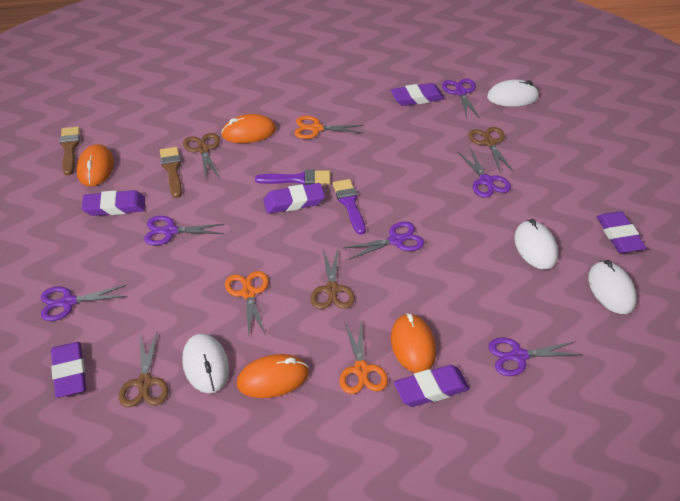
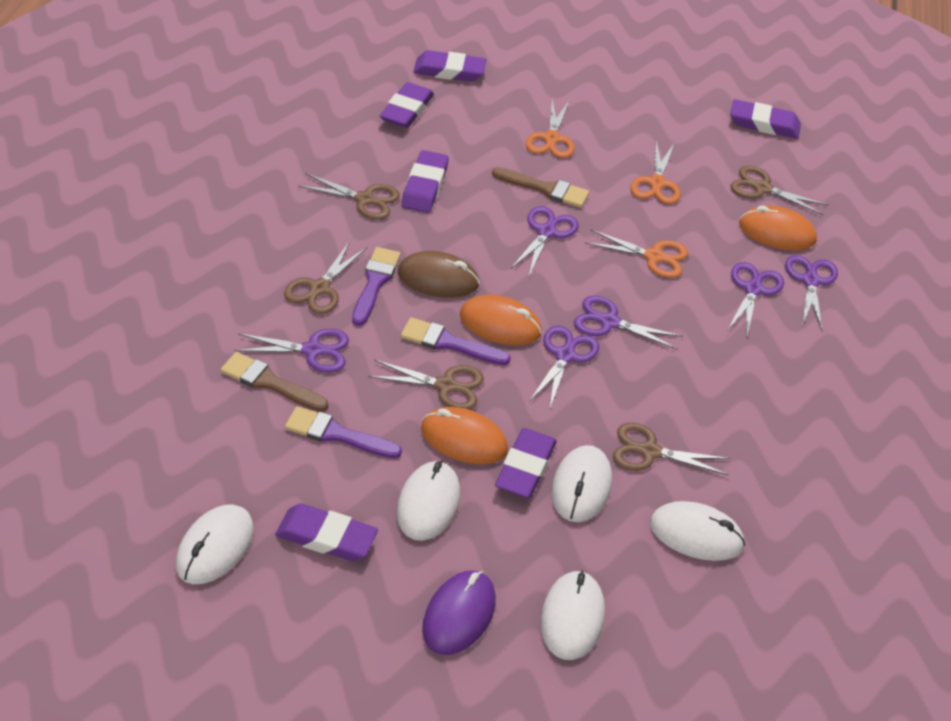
brown mouse: none = 0 -> [398,251,480,298] = 1
brown scissors: [119,332,168,407] [183,133,220,180] [310,249,355,309] [468,127,514,174] = 4 -> [284,241,367,314] [298,173,400,220] [368,360,484,410] [613,423,730,475] [730,165,828,215] = 5
orange mouse: [76,144,114,187] [221,114,276,143] [237,354,309,398] [391,313,436,373] = 4 -> [421,407,508,464] [460,295,542,345] [739,206,817,251] = 3
purple brush: [255,169,330,185] [332,179,366,235] = 2 -> [285,406,402,458] [352,247,401,326] [401,317,511,365] = 3
purple mouse: none = 0 -> [422,570,496,655] = 1
white mouse: [182,333,229,393] [487,80,539,107] [514,219,558,269] [588,260,637,314] = 4 -> [176,504,254,584] [397,461,460,541] [541,570,605,660] [552,445,612,522] [650,501,745,561] = 5

